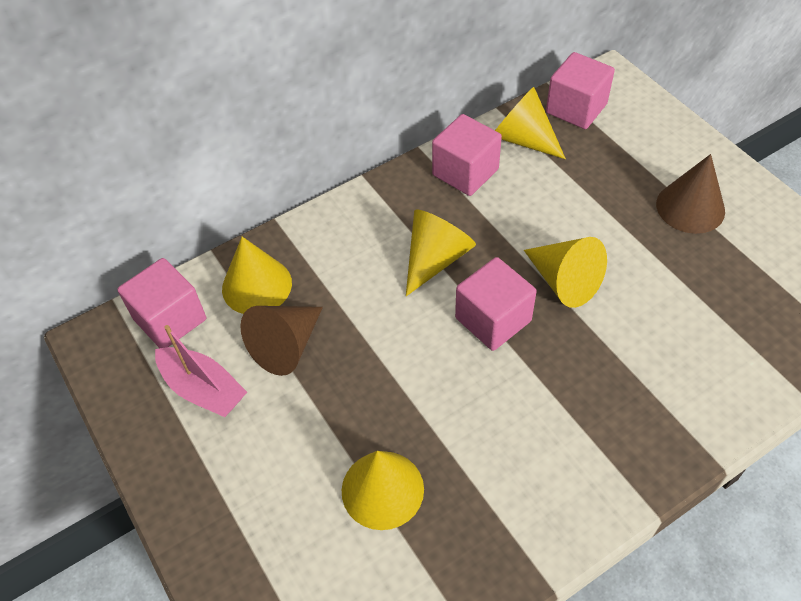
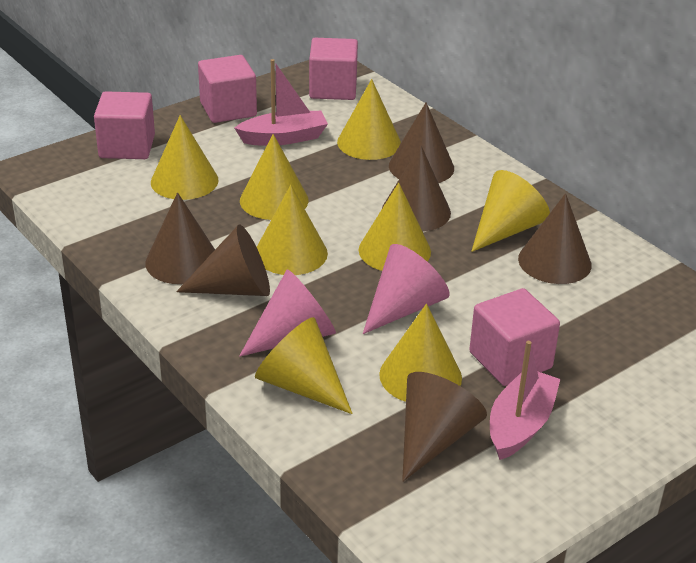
brown cone: [240,306,323,376] [656,154,725,234] = 2 -> [145,192,215,284] [176,225,270,296] [382,145,451,232] [389,102,454,183] [402,372,487,481] [518,193,592,284] = 6
pink boat: [155,325,247,417] = 1 -> [234,59,328,146] [490,341,561,460] = 2
pink cone: none = 0 -> [239,270,336,357] [363,244,450,334] = 2
yellow cone: [222,237,292,314] [342,451,424,530] [406,209,476,296] [495,87,566,159] [524,237,607,308] = 5 -> [151,115,218,200] [240,134,308,220] [255,317,353,414] [257,185,328,275] [337,79,401,160] [359,183,431,271] [379,304,462,402] [471,170,550,252] = 8

